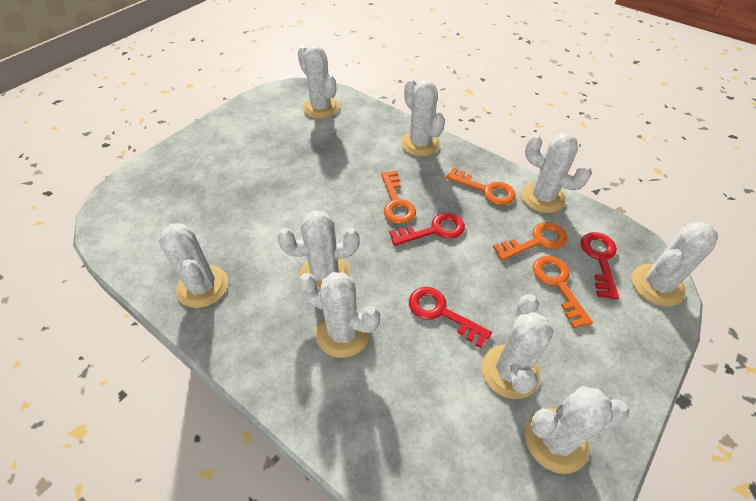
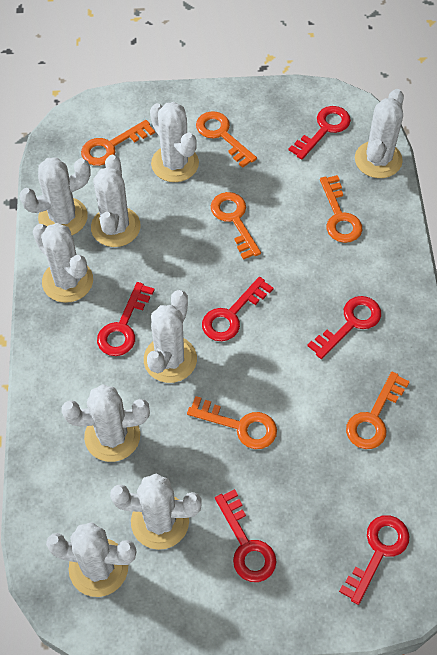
orange key: [381,170,416,224] [446,167,516,205] [493,222,567,261] [533,256,593,328] = 4 -> [81,120,155,166] [187,396,277,449] [196,111,257,168] [211,192,261,260] [320,175,362,243] [346,371,410,449] = 6
red key: [389,213,465,246] [409,287,492,348] [581,232,619,299] = 3 -> [97,282,154,356] [202,277,273,341] [215,489,277,582] [289,106,351,160] [308,296,381,359] [339,515,409,605] = 6

